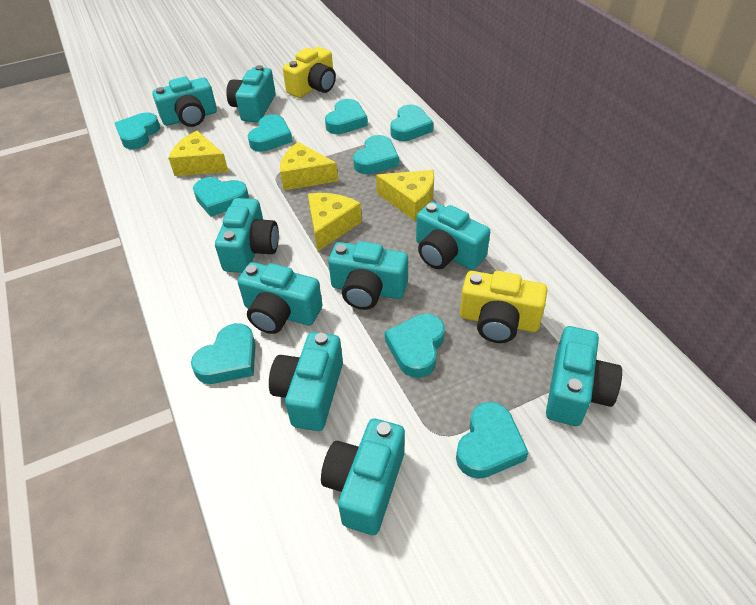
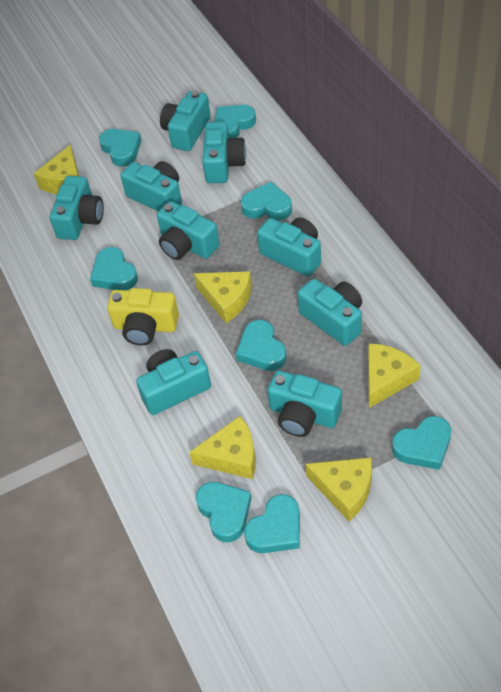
turquoise heart: [115,112,160,149] [191,323,256,384] [193,177,249,217] [247,114,293,152] [325,99,368,134] [353,135,399,174] [385,314,445,378] [390,105,433,141] [456,402,529,479] = 9 -> [90,247,138,290] [99,129,142,167] [195,482,252,542] [214,105,256,138] [236,320,287,371] [241,182,292,220] [244,494,300,553] [392,416,451,470] = 8
yellow camera: [283,47,336,98] [460,271,547,343] = 2 -> [107,288,179,346] = 1
yellow cheese: [168,131,228,176] [280,142,338,190] [308,193,362,252] [376,170,434,221] = 4 -> [34,145,79,194] [189,416,256,479] [194,271,252,323] [305,458,372,521] [368,343,421,408] = 5

